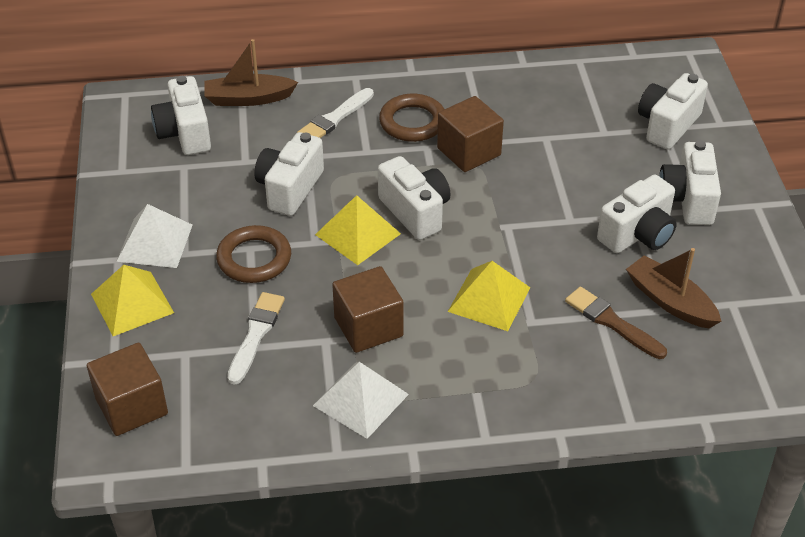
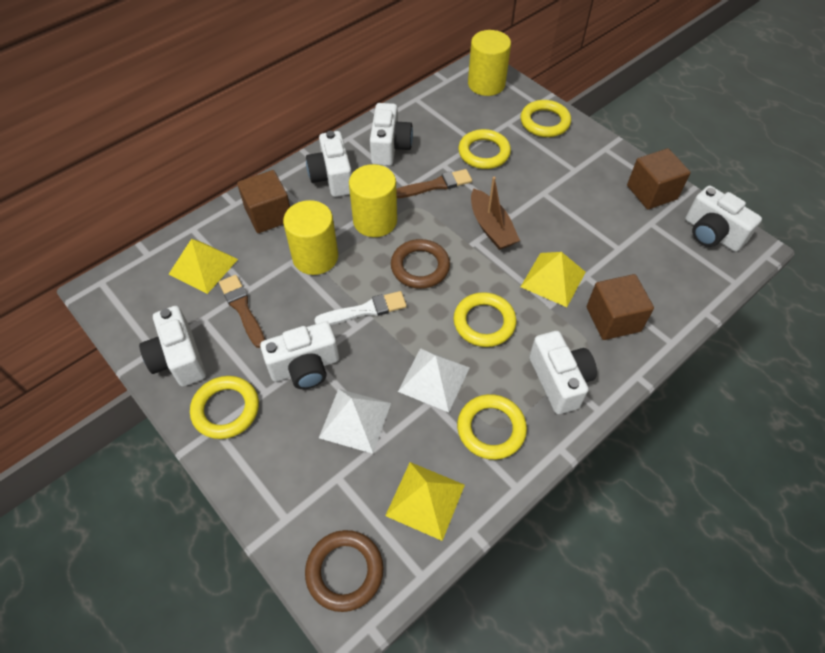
brown boat: [204,39,298,106] [626,248,721,328] = 2 -> [471,176,520,250] = 1
brown brush: [565,287,667,359] = 1 -> [219,275,265,348] [396,169,472,198] = 2
white brush: [227,292,285,385] [297,88,374,138] = 2 -> [314,291,407,325] = 1
yellow cylinder: none = 0 -> [283,200,338,275] [349,164,397,237] [468,30,511,96] = 3
yellow ring: none = 0 -> [190,376,259,439] [454,292,516,347] [457,394,527,460] [458,129,511,169] [521,100,571,137] = 5

